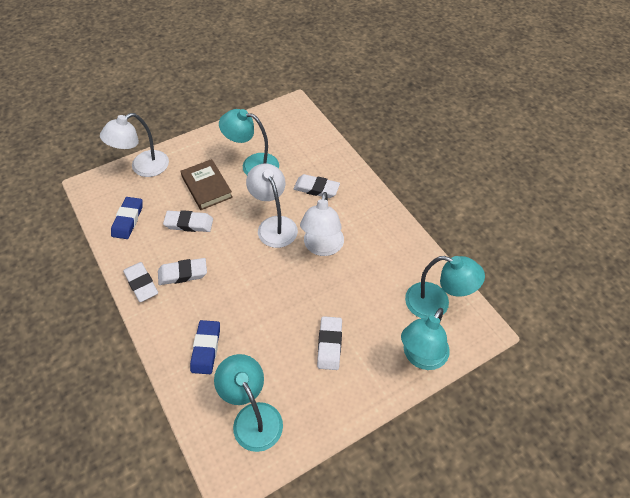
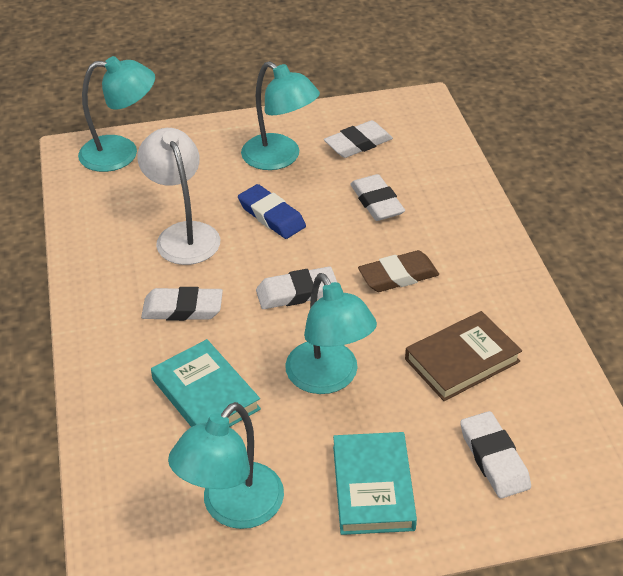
blue eraser: [111,197,143,239] [190,320,220,374] = 2 -> [238,184,306,239] = 1
brown eraser: none = 0 -> [358,250,439,292] = 1
turquoise book: none = 0 -> [151,339,261,427] [333,432,417,535] = 2
white lamp: [100,113,169,177] [246,164,298,248] [300,192,344,256] = 3 -> [137,128,220,265] = 1

